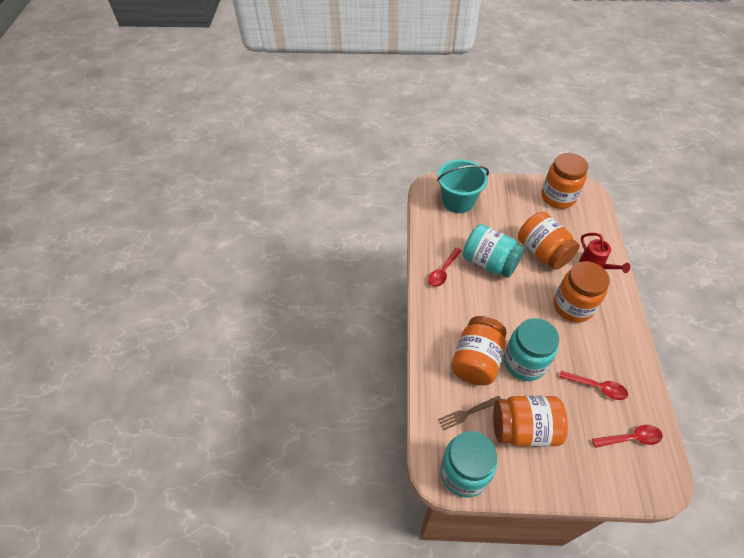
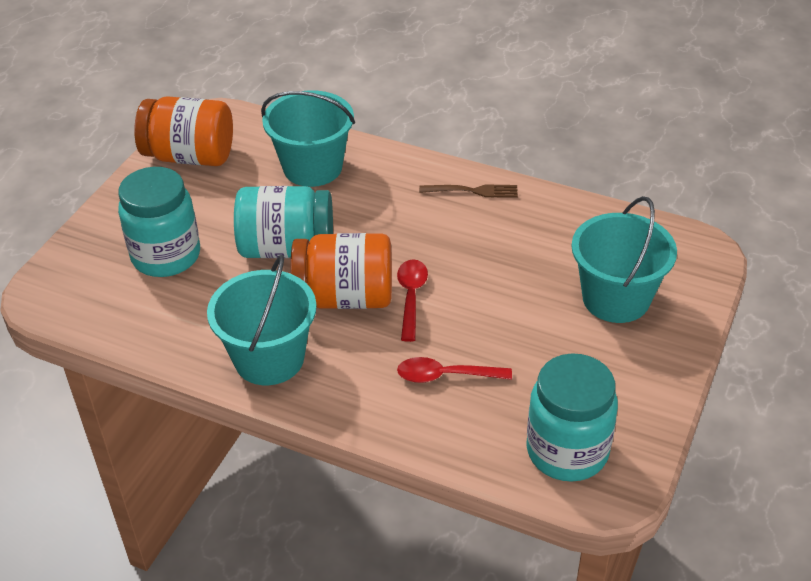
orange jar: [451,316,507,386] [493,396,568,447] [518,212,580,270] [542,153,588,209] [554,261,610,323] = 5 -> [134,96,233,166] [291,233,392,309] = 2
red spoon: [428,248,462,287] [559,371,628,400] [592,425,663,448] = 3 -> [397,259,428,342] [397,357,512,383] = 2
red watering can: [580,233,630,273] = 1 -> none = 0
turquoise bucket: [437,159,489,213] = 1 -> [207,255,317,385] [261,90,355,187] [572,196,677,323] = 3

